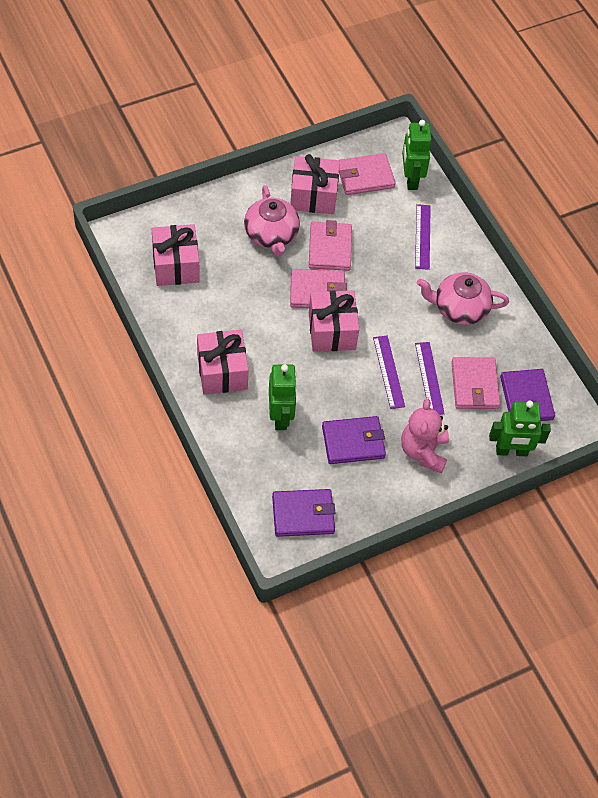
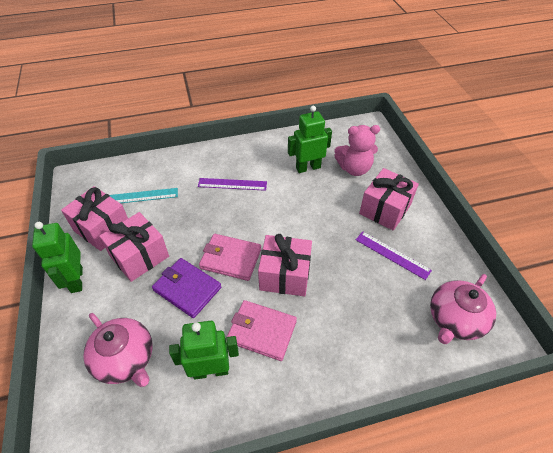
pink wallet: [290,269,347,308] [309,220,352,271] [339,153,396,195] [451,357,500,409] = 4 -> [199,234,261,281] [226,300,297,361] = 2
purple ruler: [373,336,405,409] [415,204,431,270] [415,342,445,415] = 3 -> [198,178,267,191] [356,231,432,280] = 2
purple wallet: [272,489,335,537] [322,416,386,464] [500,369,555,421] = 3 -> [152,258,221,318] = 1
turquoise ruler: none = 0 -> [110,188,178,203] = 1

